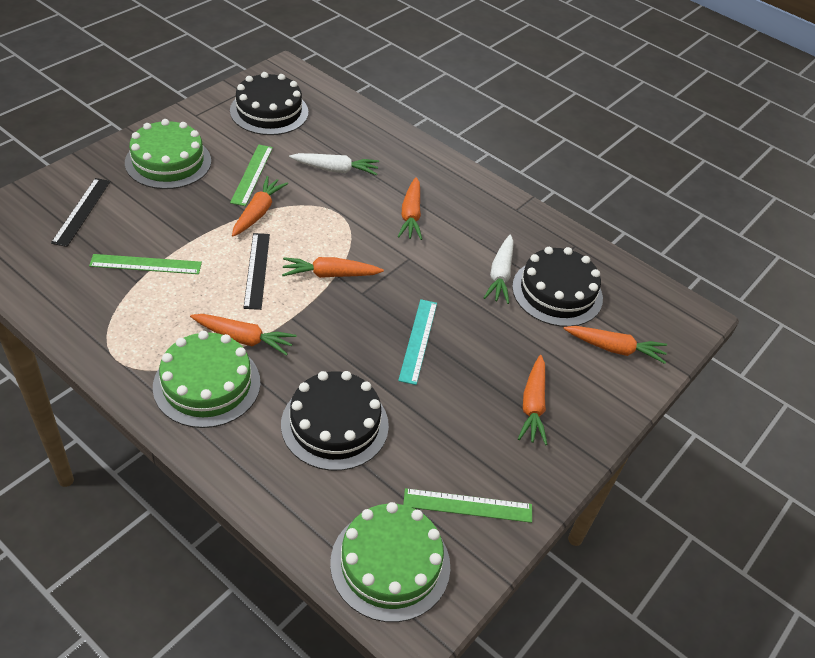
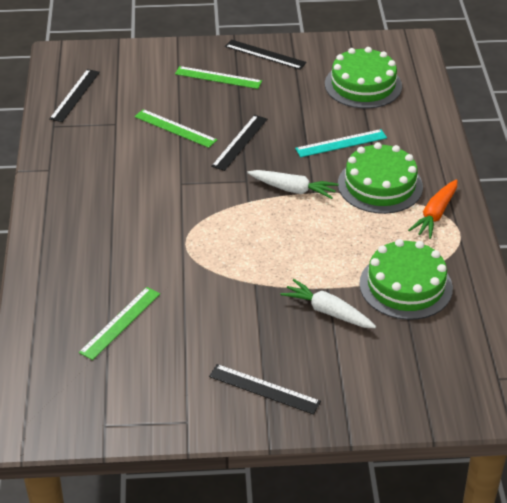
black cake: [230,72,308,135] [281,371,389,471] [512,247,603,327] = 3 -> none = 0
black ruler: [51,178,111,247] [243,233,270,310] = 2 -> [49,69,100,122] [209,364,321,415] [211,115,267,171] [225,39,307,70] = 4
orange carrot: [190,314,297,356] [232,176,288,237] [282,257,384,278] [398,177,422,240] [518,355,547,445] [563,326,667,364] = 6 -> [408,179,458,239] = 1

